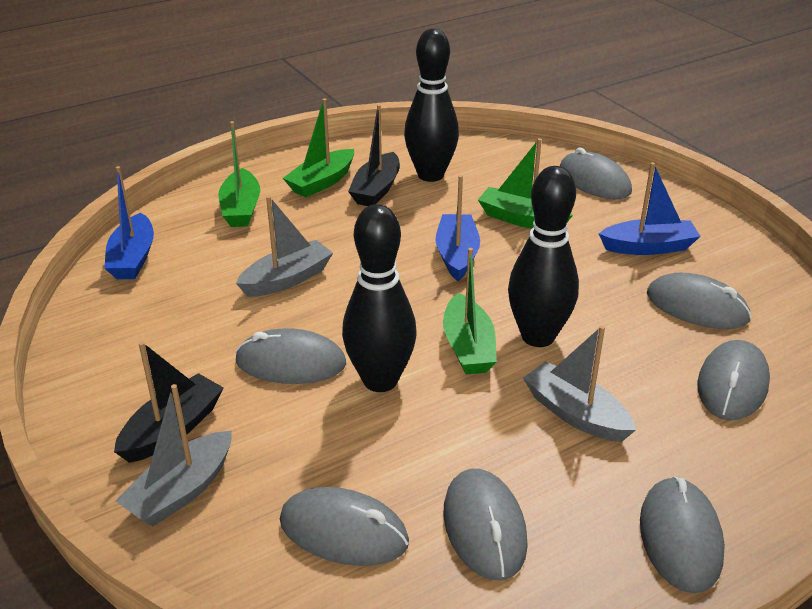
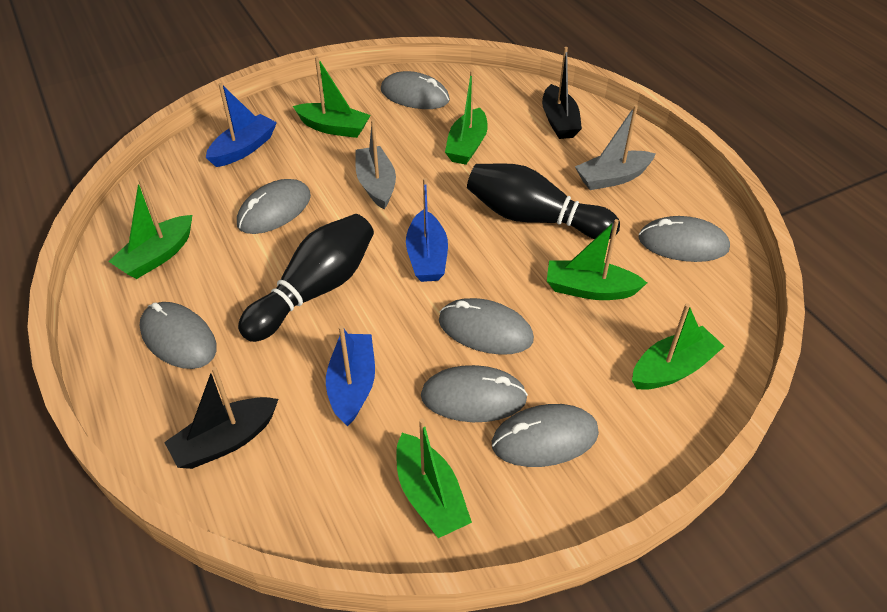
black bowling pin: [342,204,417,392] [404,29,459,182] [508,166,579,347] = 3 -> [238,214,374,342] [467,163,620,239] = 2
green boat: [219,121,260,227] [283,98,354,198] [443,248,497,374] [478,138,573,229] = 4 -> [108,178,192,279] [293,56,371,138] [396,418,472,538] [445,70,488,165] [547,219,647,300] [632,303,725,390] = 6
grey boat: [115,384,232,527] [236,196,333,297] [523,325,636,442] = 3 -> [355,120,396,209] [575,105,656,190] = 2

